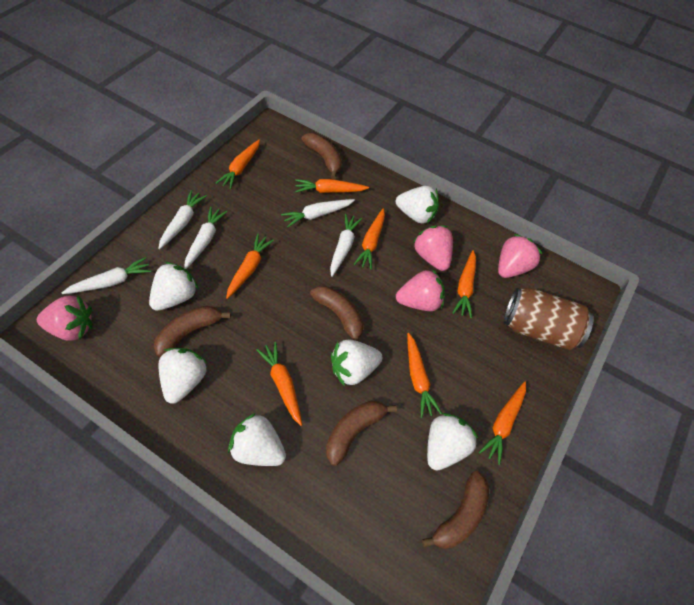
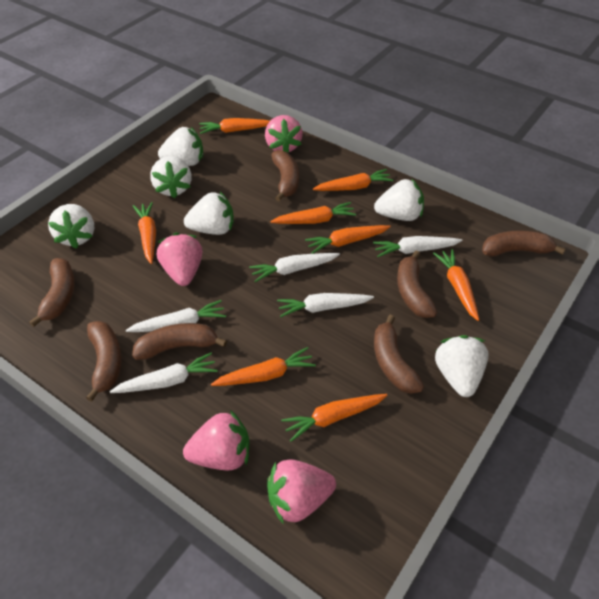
brown banana: [154,306,231,357] [301,133,342,179] [310,286,364,341] [326,401,397,466] [422,471,489,549] = 5 -> [29,258,75,327] [86,321,122,402] [132,323,227,360] [271,150,299,201] [374,315,424,394] [397,250,437,318] [482,231,566,257] = 7
brown can: [504,288,594,350] = 1 -> none = 0

